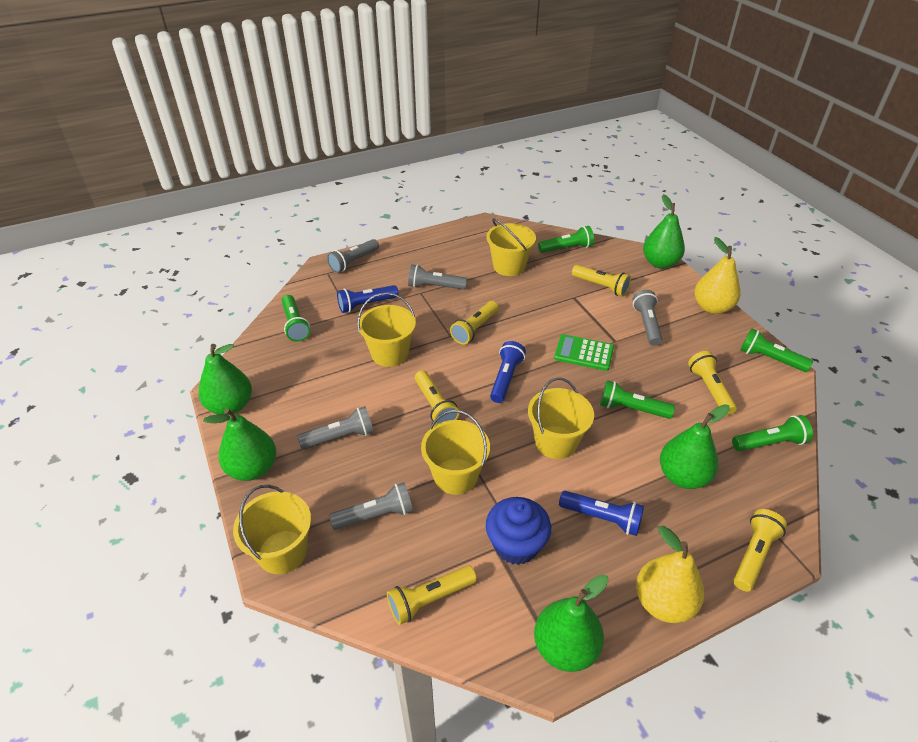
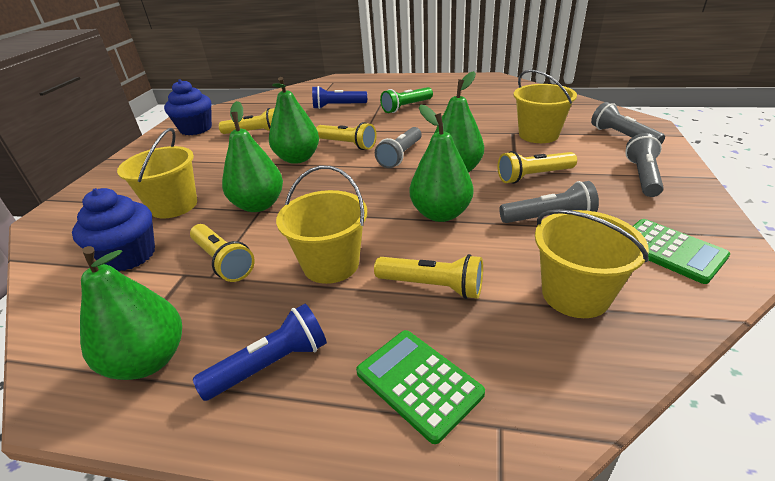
blue cupcake: [486,497,551,565] = 1 -> [72,188,155,271] [164,80,212,135] = 2
blue flashlight: [337,285,399,313] [490,341,526,403] [559,491,644,536] = 3 -> [193,304,327,401] [312,86,367,109] = 2
green calculator: [554,334,614,371] = 1 -> [356,330,485,444] [633,219,730,284] = 2
green flashlight: [282,295,310,342] [538,226,594,253] [600,380,675,419] [732,415,813,451] [740,328,813,372] = 5 -> [380,87,433,113] = 1
grey flashlight: [297,406,374,449] [327,239,379,273] [329,482,413,530] [408,264,467,290] [632,290,662,346] = 5 -> [375,127,422,168] [499,181,599,223] [591,102,665,144] [625,133,664,197] = 4
yellow bucket: [233,485,311,574] [357,292,416,367] [421,410,490,495] [486,218,536,276] [528,377,594,459] = 5 -> [117,128,197,219] [276,166,367,284] [514,69,577,143] [535,209,649,318] = 4
yellow flashlight: [387,565,477,625] [415,370,459,425] [450,301,498,344] [572,265,631,296] [688,351,737,415] [734,509,787,592] = 6 -> [190,224,255,282] [219,108,275,134] [316,122,377,150] [374,254,483,299] [497,151,577,184] = 5
yellow pear: [636,526,704,623] [694,237,741,314] = 2 -> none = 0

